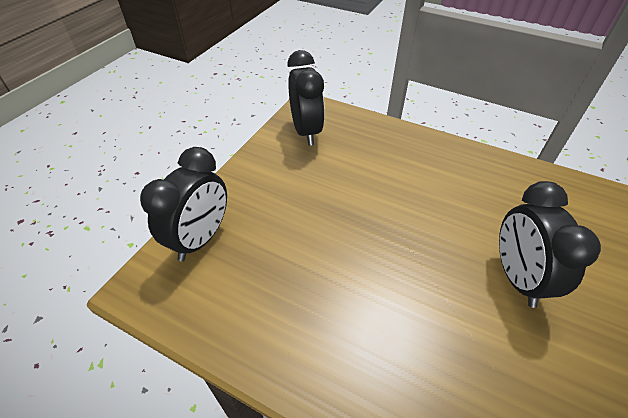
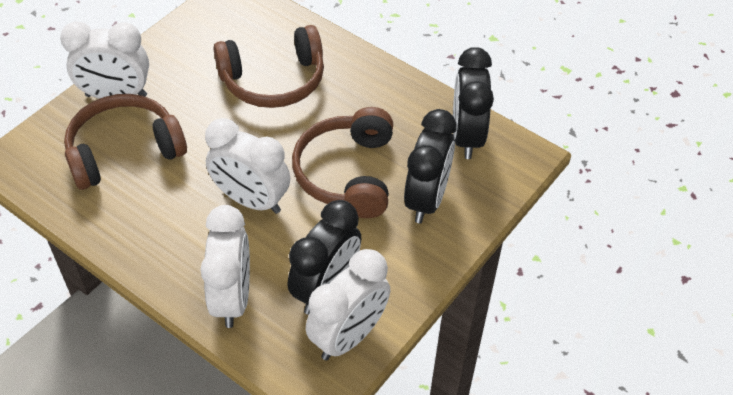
brown headphones: none = 0 -> [64,94,187,190] [214,25,324,108] [292,107,393,218] = 3
white clock: none = 0 -> [60,22,149,99] [200,205,250,328] [205,118,290,214] [306,249,390,360] = 4

